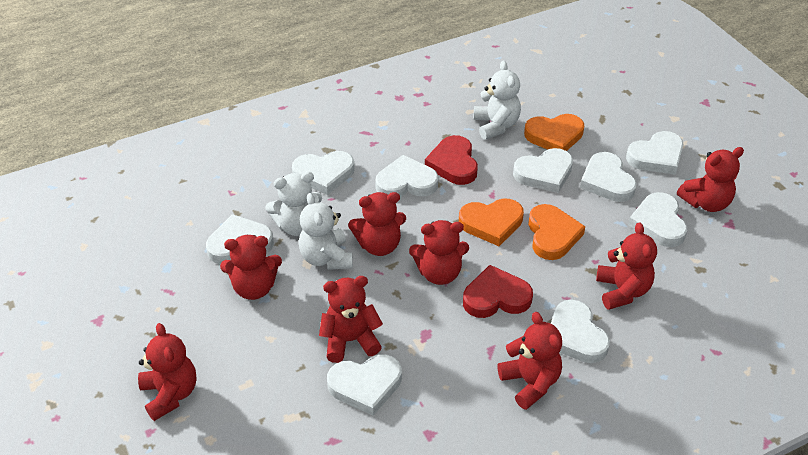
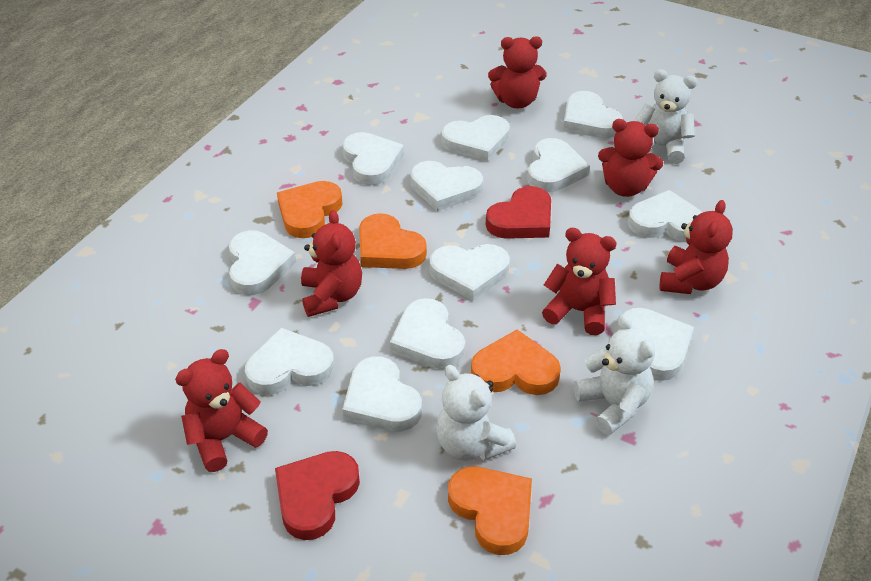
orange heart: [459,199,524,246] [524,114,584,151] [528,204,585,260] = 3 -> [277,181,343,238] [359,213,427,269] [448,467,532,555] [471,330,561,395] = 4
red teddy bear: [138,323,196,421] [220,235,282,300] [319,276,383,363] [348,192,406,256] [409,220,469,285] [498,312,562,410] [596,222,657,310] [677,147,744,212] = 8 -> [175,349,268,472] [301,210,362,317] [488,37,547,109] [542,228,617,335] [598,119,663,197] [660,200,733,294] = 6
white heart: [206,214,274,264] [292,151,354,195] [327,354,402,416] [375,155,438,197] [513,148,573,193] [551,300,610,363] [580,152,637,202] [626,131,683,175] [628,192,687,247] = 9 -> [229,230,296,295] [245,328,334,395] [342,356,422,432] [343,132,404,185] [390,298,465,369] [411,161,483,211] [429,244,510,301] [442,115,510,162] [527,138,590,192] [563,91,623,138] [618,308,694,381] [628,190,703,242] = 12

